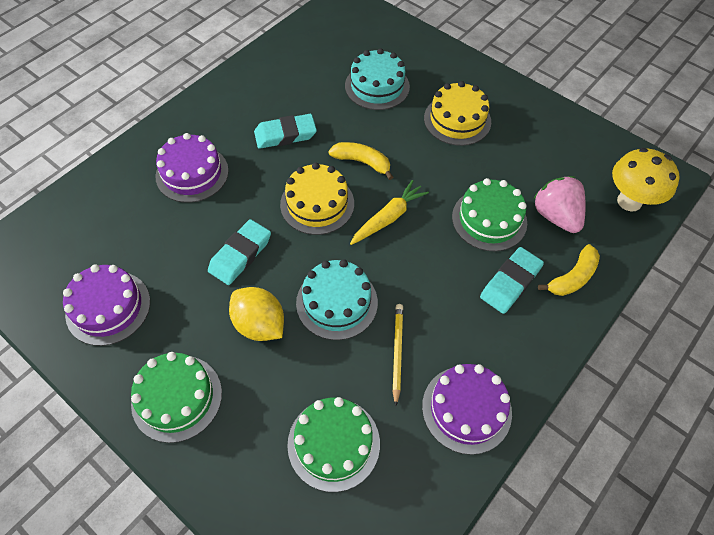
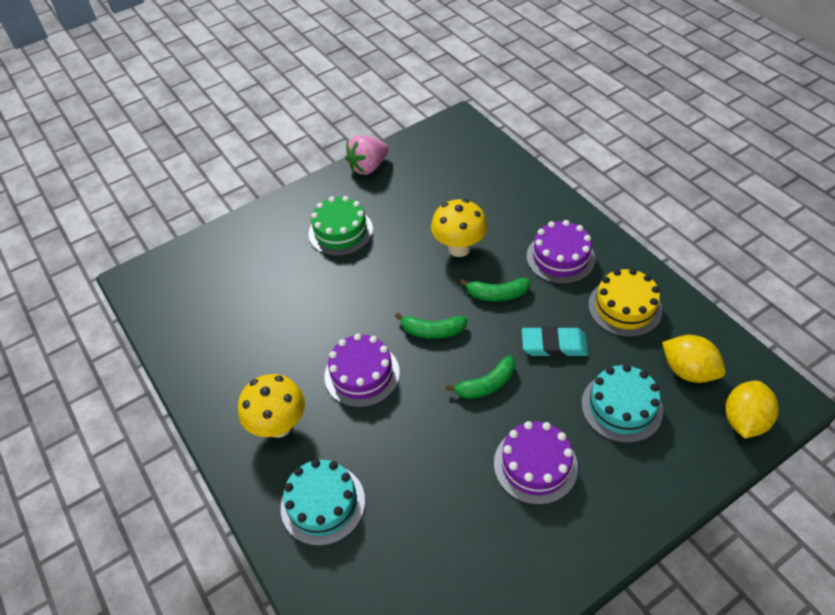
green banana: none = 0 -> [395,313,467,339] [446,356,515,399] [460,278,531,301] = 3
green cake: [131,352,222,443] [287,397,380,492] [452,178,527,251] = 3 -> [309,196,373,256] = 1
turquoise eraser: [208,219,271,285] [254,114,317,149] [480,247,544,314] = 3 -> [522,326,588,357] = 1
yellow banana: [328,142,393,180] [538,244,600,296] = 2 -> none = 0
yellow cake: [280,163,354,235] [424,81,491,146] = 2 -> [588,268,662,337] = 1
yellow carrot: [350,180,429,245] = 1 -> none = 0
yellow lemon: [229,287,284,341] = 1 -> [662,335,726,383] [726,381,779,438] = 2
yellow mushroom: [612,148,680,212] = 1 -> [238,374,305,438] [431,199,487,257] = 2
yellow pencil: [392,304,403,406] = 1 -> none = 0

